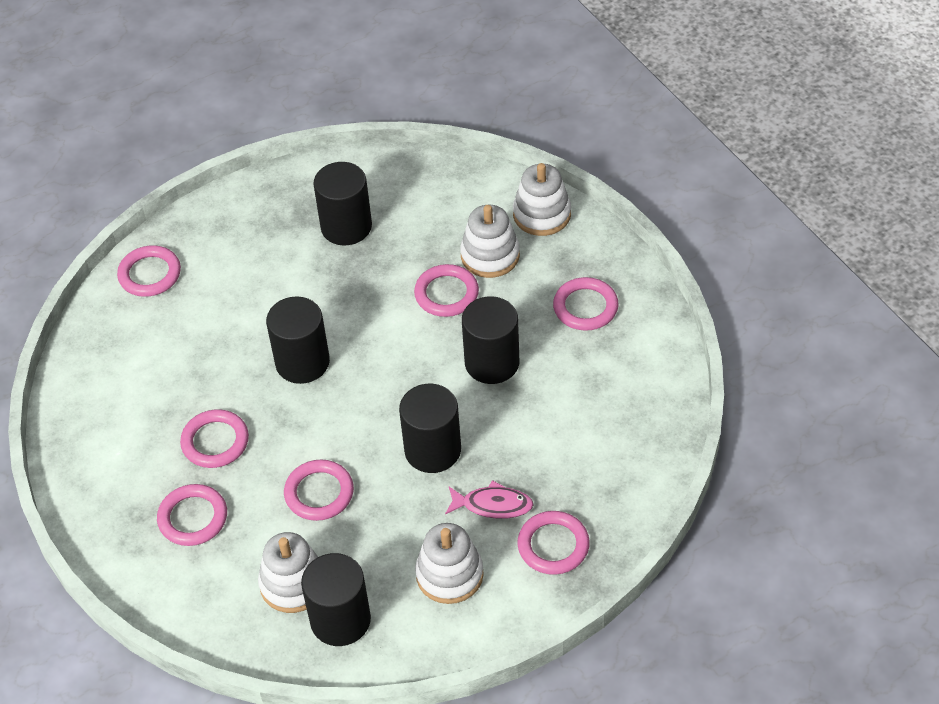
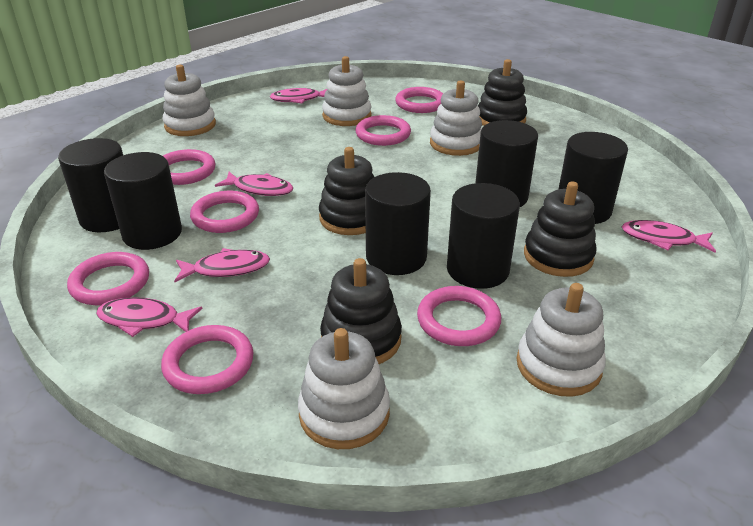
black cylinder: [266,296,330,384] [301,553,371,646] [313,162,372,245] [399,384,461,473] [462,296,520,384] = 5 -> [58,138,123,232] [104,152,182,250] [365,172,431,275] [447,183,520,289] [476,120,538,207] [558,132,628,224] = 6
black stacking toy: none = 0 -> [319,147,374,235] [320,258,402,364] [478,59,527,126] [524,181,597,277] = 4
pink fish: [445,480,534,519] = 1 -> [96,297,202,337] [174,248,270,282] [215,172,294,196] [270,88,327,104] [622,220,716,253] = 5
white stacking toy: [258,532,318,613] [415,523,484,604] [460,205,520,278] [513,163,571,236] = 4 -> [162,65,216,136] [298,328,390,449] [322,56,372,126] [430,81,482,156] [516,283,606,397] = 5

